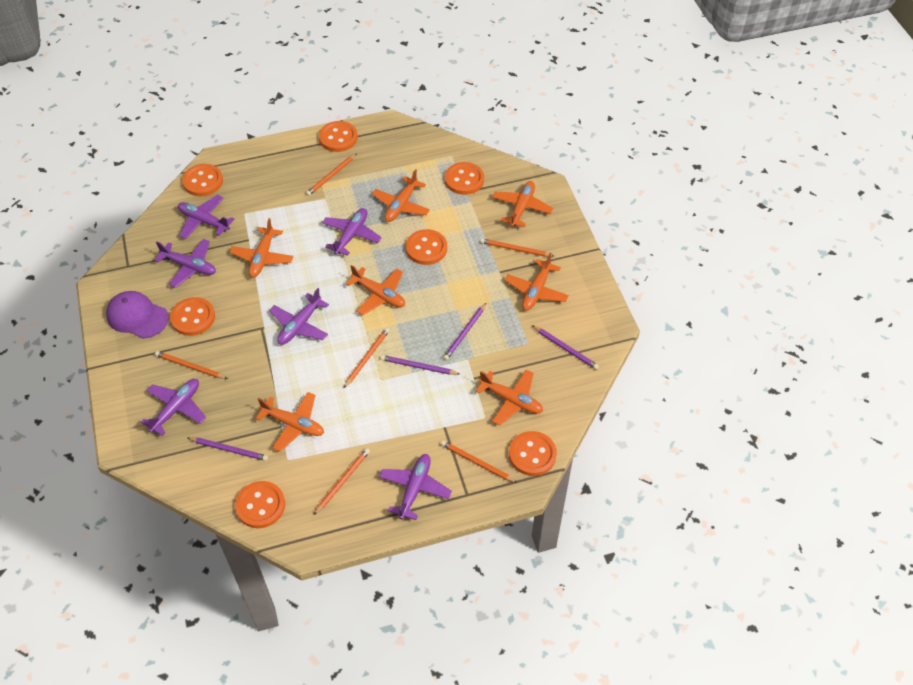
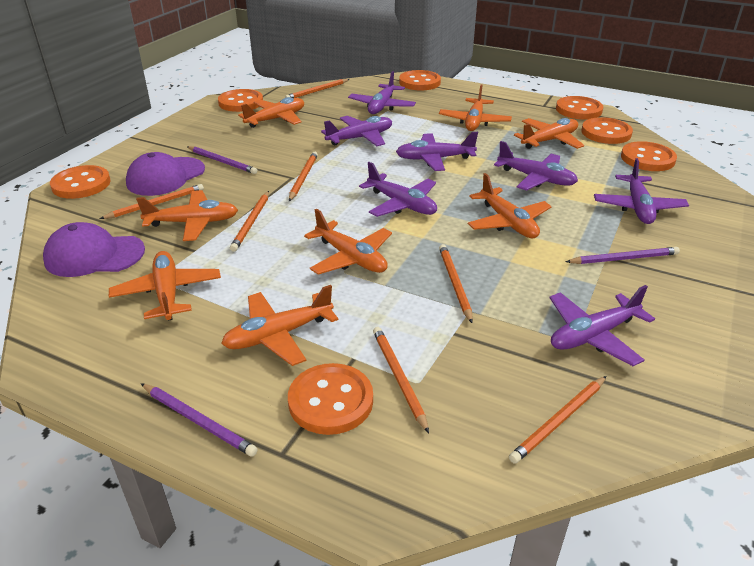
orange pencil: [155,351,228,379] [306,154,356,196] [314,448,370,515] [344,328,390,388] [441,441,517,483] [480,239,554,257] = 6 -> [100,184,204,219] [230,191,269,252] [285,79,349,98] [289,152,318,201] [373,327,429,433] [439,244,473,323] [509,376,606,464] = 7
orange plane: [230,218,294,277] [256,392,324,452] [346,265,405,315] [372,169,430,222] [476,370,543,426] [492,181,553,227] [505,253,569,311] = 7 -> [109,251,221,321] [136,190,238,241] [221,285,338,366] [238,97,304,128] [304,209,392,275] [439,84,512,131] [468,173,552,238] [514,118,584,149] = 8
purple cap: [106,291,169,338] = 1 -> [43,222,145,277] [126,152,205,196] = 2
purple pencil: [187,437,268,461] [380,355,460,375] [443,303,486,360] [532,325,599,370] = 4 -> [141,383,258,457] [187,146,257,174] [566,247,680,264] = 3
purple plane: [141,379,206,436] [154,239,216,288] [178,195,234,239] [269,288,329,345] [322,208,382,256] [379,454,452,520] = 6 -> [321,116,392,146] [348,71,416,114] [359,162,437,217] [396,132,478,171] [494,141,578,191] [549,285,655,366] [594,158,689,224] = 7

